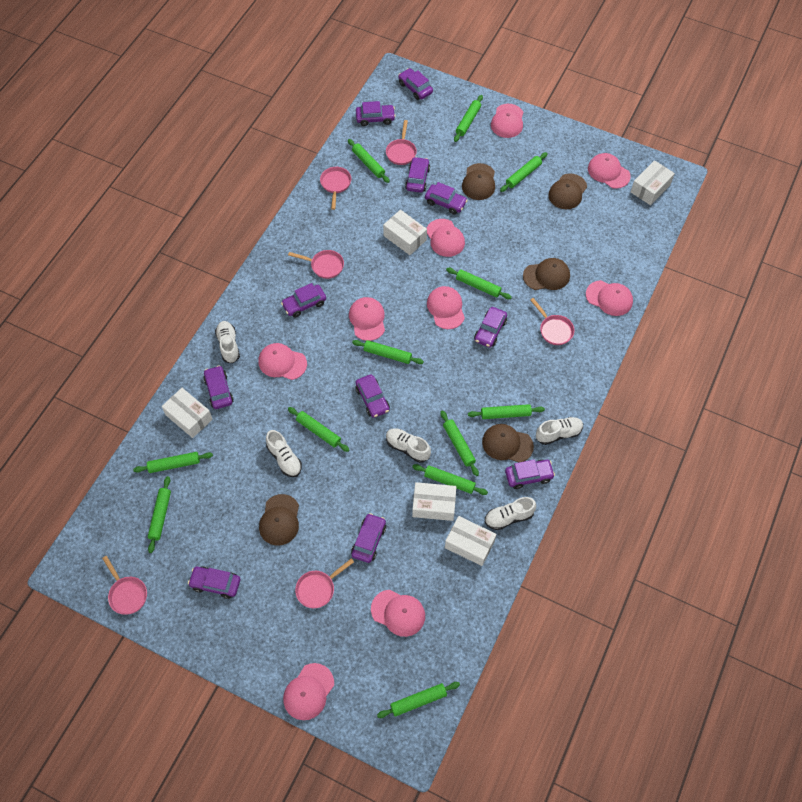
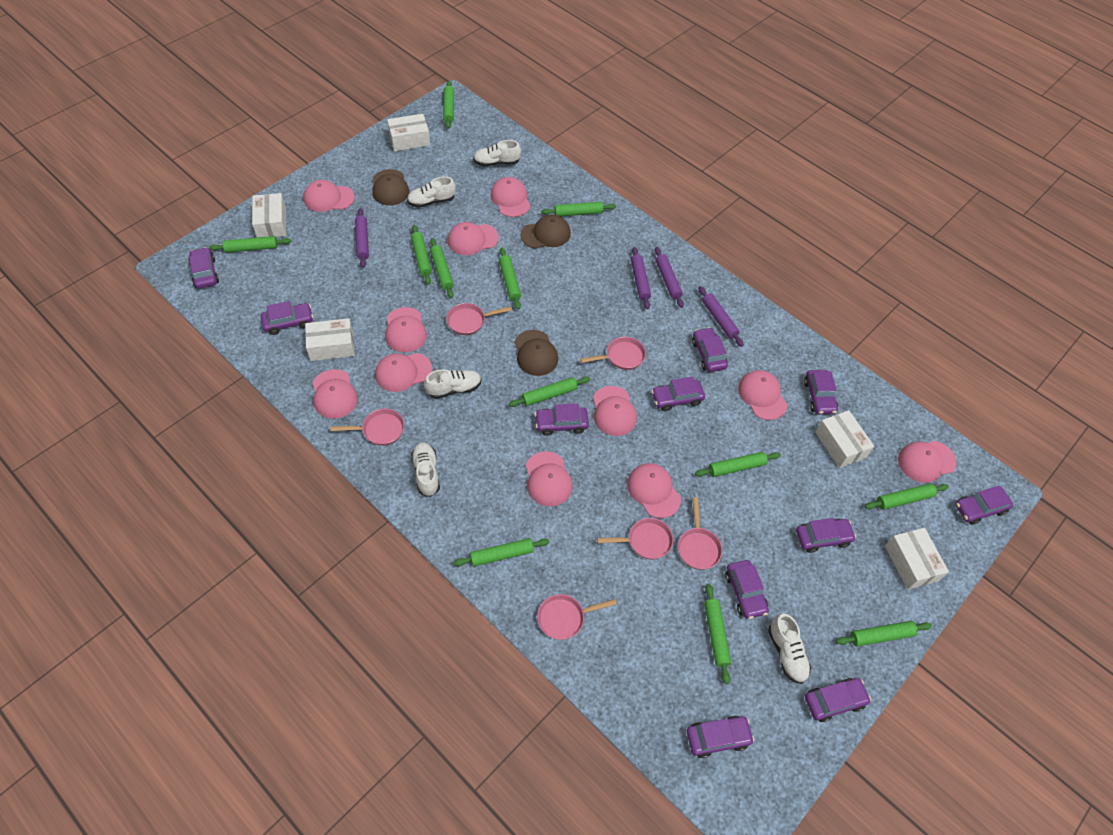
brown cap: [259,494,299,545] [462,163,495,200] [482,424,534,462] [523,258,570,290] [548,174,587,209] = 5 -> [372,169,409,206] [514,330,558,376] [520,214,571,249] = 3
pink cap: [259,343,307,380] [283,663,334,720] [349,297,385,341] [371,590,425,637] [427,219,465,257] [427,286,465,329] [491,104,523,138] [586,280,633,316] [588,153,631,189] = 9 -> [304,180,355,212] [313,369,358,419] [375,353,432,392] [385,307,427,352] [448,222,499,255] [491,177,530,217] [526,451,573,506] [593,386,637,436] [627,463,681,518] [738,370,787,420] [898,441,956,483] = 11
purple rolling pin: none = 0 -> [355,208,369,268] [631,247,651,309] [655,247,684,308] [698,286,744,347] = 4

